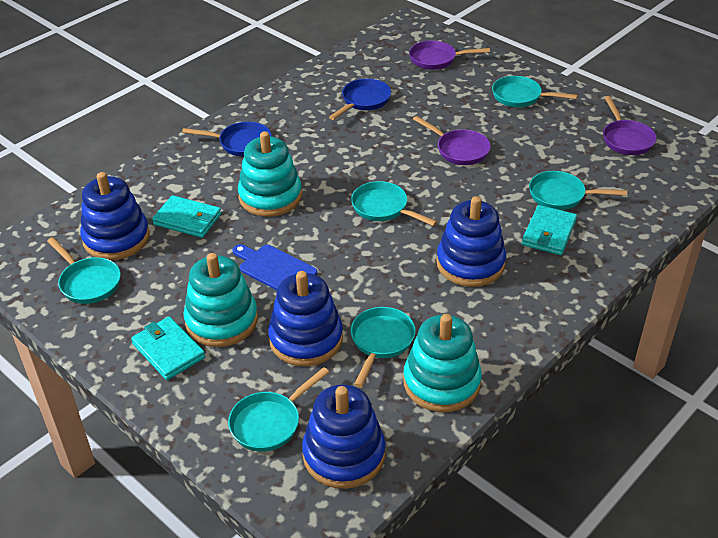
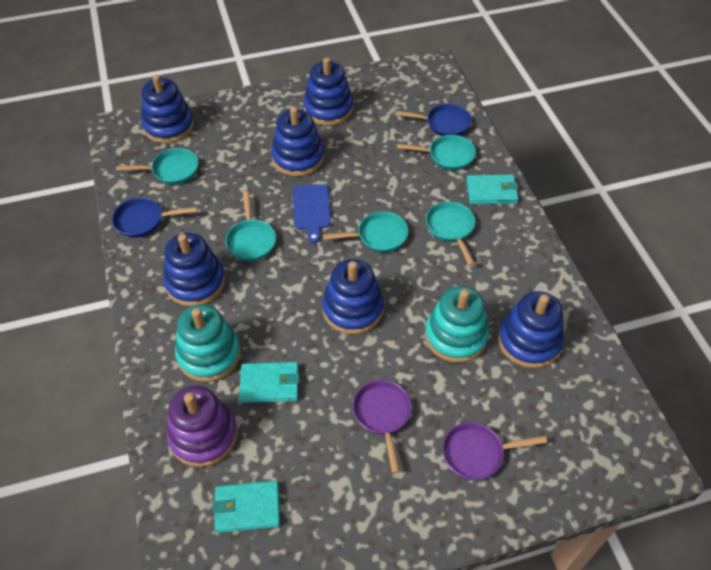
blue stacking toy: [80,172,150,260] [268,271,343,366] [302,384,386,489] [436,196,506,287] = 4 -> [141,75,194,144] [163,233,225,307] [271,107,324,177] [303,57,353,126] [322,259,384,334] [498,291,564,368] = 6
purple pan: [409,41,490,70] [413,116,491,165] [603,96,657,155] = 3 -> [353,380,412,473] [442,422,547,480] = 2
purple stacking toy: none = 0 -> [167,386,238,467] = 1
turquoise pan: [47,237,121,304] [228,367,329,452] [351,181,437,226] [351,307,415,388] [492,76,578,107] [529,171,627,210] = 6 -> [116,148,198,185] [226,191,276,261] [323,211,408,252] [397,135,476,170] [426,202,475,266] = 5
turquoise stacking toy: [183,253,258,347] [238,131,302,217] [403,314,482,412] = 3 -> [175,304,241,382] [425,286,489,363] = 2

